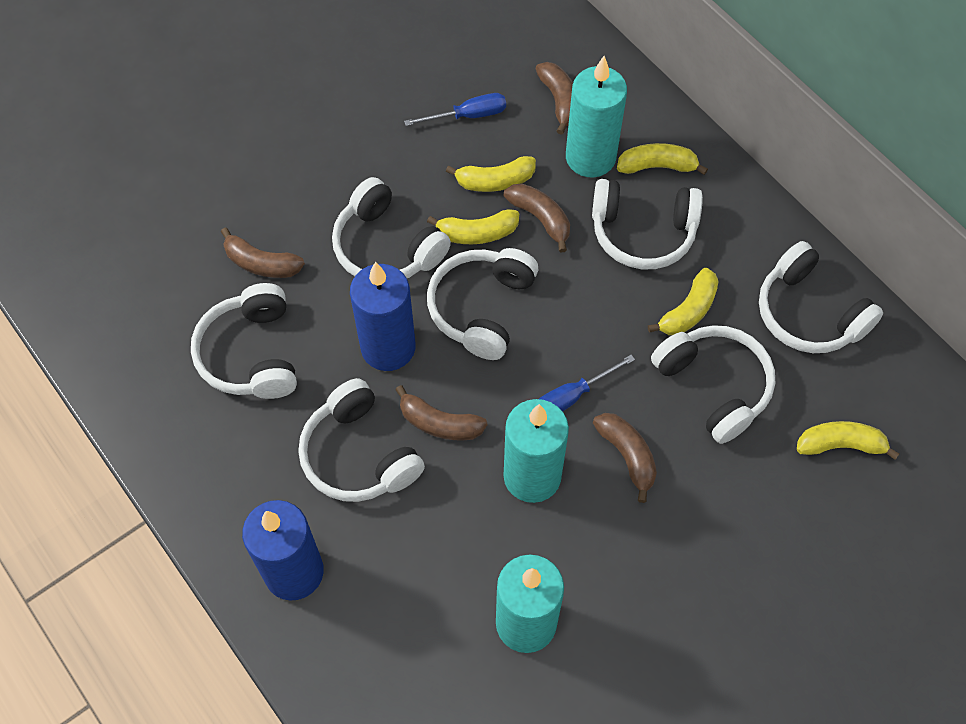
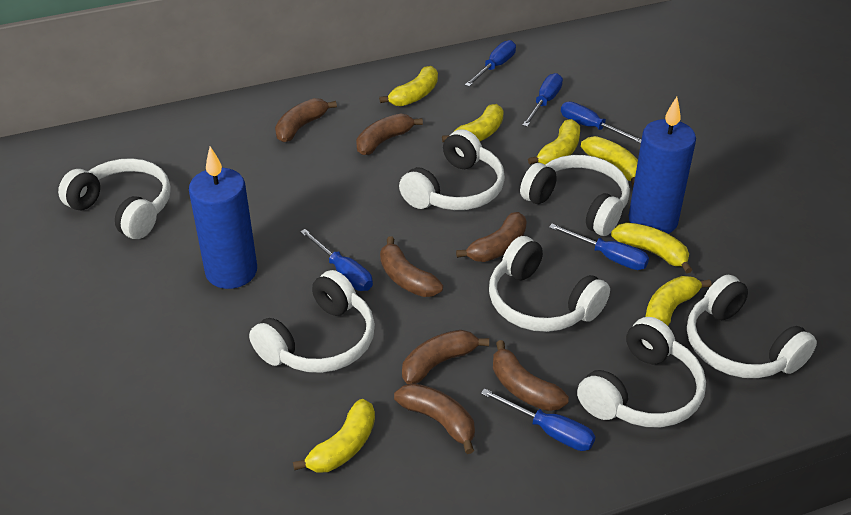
blue screwdriver: [404,93,506,126] [539,355,635,412] = 2 -> [300,229,373,291] [465,40,516,87] [481,388,596,451] [523,73,563,127] [549,224,649,270] [561,102,642,144] = 6
brown banana: [221,227,305,278] [395,385,488,440] [504,183,570,252] [535,62,573,135] [593,413,657,503] = 5 -> [275,98,337,142] [356,113,423,155] [380,237,443,297] [394,383,475,454] [402,330,489,384] [456,212,527,262] [493,340,569,411] = 7
turquoise candle: [496,554,564,653] [504,399,569,503] [566,56,627,178] = 3 -> none = 0
yellow banana: [427,209,519,244] [446,156,536,192] [617,143,708,175] [648,268,719,335] [797,421,899,460] = 5 -> [293,399,375,472] [379,66,438,106] [442,104,504,142] [528,119,580,165] [581,136,638,186] [611,222,692,274] [645,276,711,326] = 7

